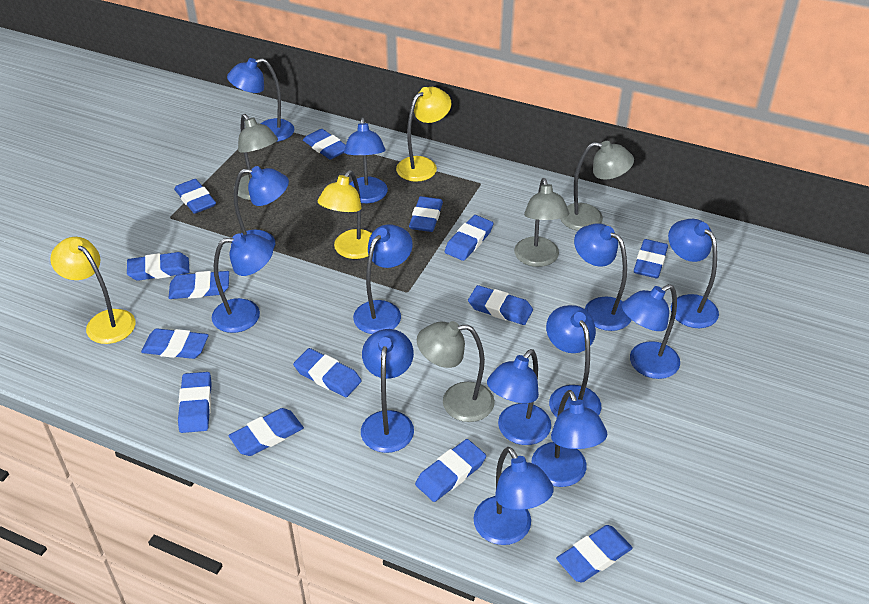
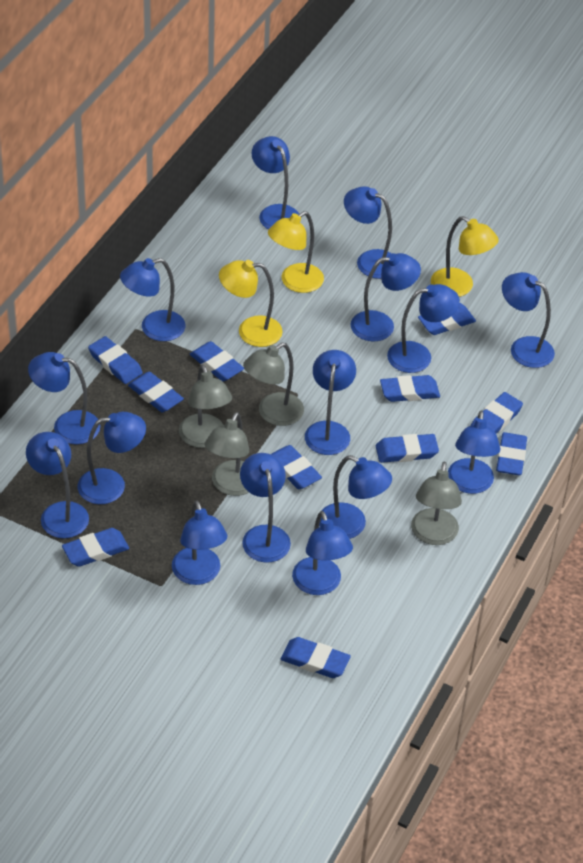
blue eraser: [127,252,190,281] [141,329,209,359] [169,271,229,299] [174,179,216,214] [178,372,212,433] [228,408,304,456] [293,348,362,397] [303,129,346,160] [409,196,443,232] [415,439,486,502] [445,215,494,261] [468,285,533,325] [556,525,633,583] [634,239,668,278] = 14 -> [62,528,129,567] [88,336,143,384] [128,372,184,412] [190,341,244,381] [271,445,322,489] [281,637,351,678] [376,434,439,463] [380,375,440,402] [418,303,476,335] [471,392,523,434] [496,432,527,476] = 11
blue lamp: [212,233,273,333] [227,58,294,142] [231,166,289,249] [344,117,388,203] [353,224,413,334] [361,329,414,453] [473,447,554,545] [487,349,551,445] [532,390,607,487] [546,305,601,418] [574,224,631,331] [622,284,680,379] [668,219,719,328] = 13 -> [26,432,89,538] [28,352,100,444] [78,412,146,504] [120,258,185,341] [172,500,227,585] [240,453,291,563] [252,136,299,229] [292,511,353,595] [305,350,356,455] [319,455,392,539] [344,186,392,279] [351,253,421,341] [387,284,460,373] [448,411,500,494] [502,272,555,368] = 15

